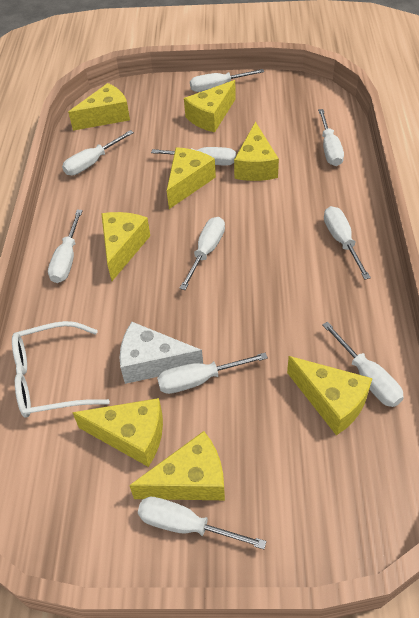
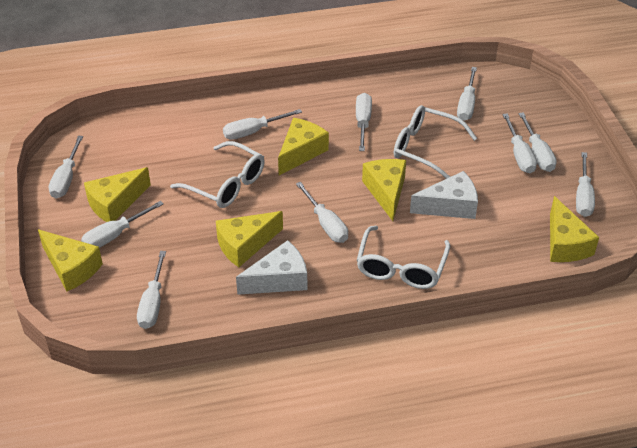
white cheese: [120,322,203,384] = 1 -> [236,240,307,295] [410,171,478,219] = 2
white glasses: [12,321,110,418] = 1 -> [170,141,265,208] [356,225,450,289] [394,105,477,179] = 3
yellow cheese: [68,83,130,131] [72,398,163,467] [101,212,150,281] [129,431,225,500] [167,147,216,209] [184,80,236,133] [234,122,279,181] [287,356,372,435] = 8 -> [38,229,103,291] [84,167,151,222] [216,211,283,267] [278,118,329,175] [362,159,406,221] [550,196,599,262] = 6

